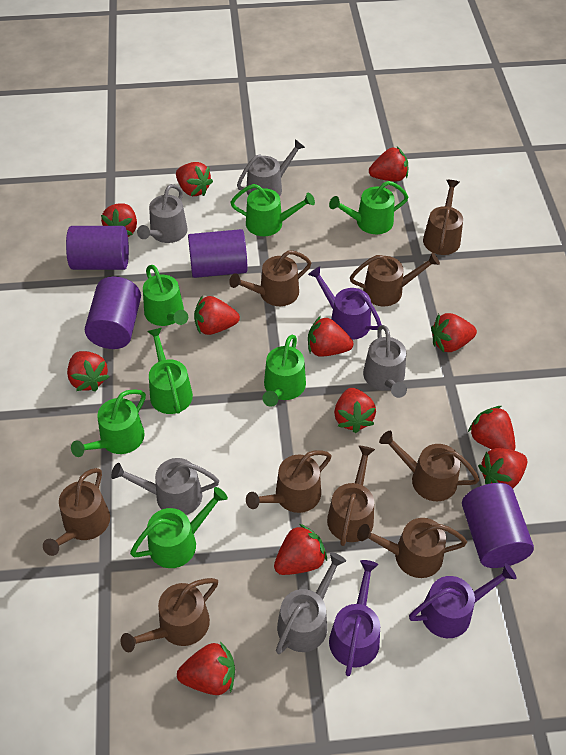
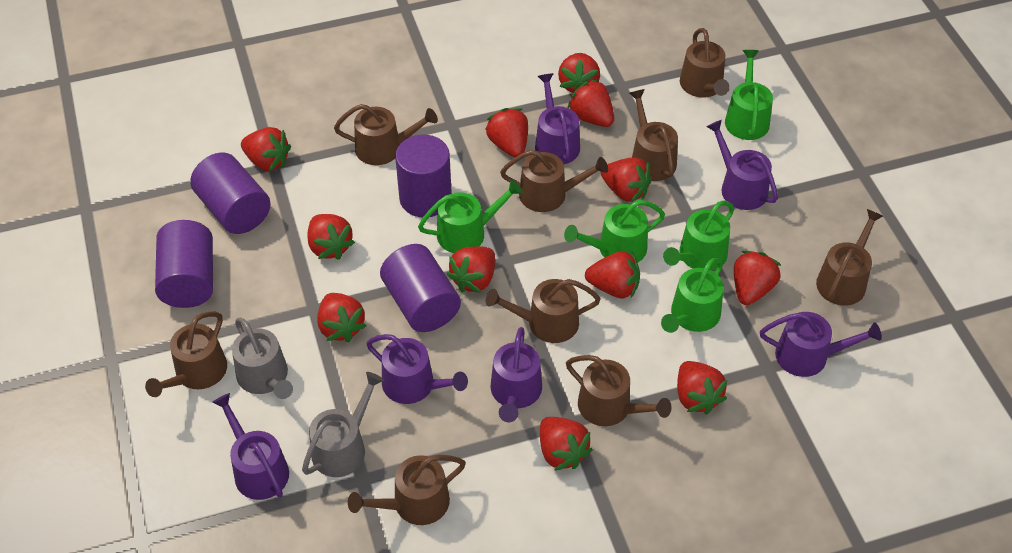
green watering can: [71,389,146,457] [130,487,228,568] [143,265,188,326] [147,328,193,414] [230,184,315,236] [263,335,306,407] [329,181,408,234] = 7 -> [418,180,523,253] [564,200,665,262] [661,258,724,333] [663,201,734,271] [725,50,773,140] = 5
grey watering can: [111,458,219,515] [137,184,188,243] [237,139,305,196] [276,552,346,654] [363,325,407,398] = 5 -> [232,318,293,399] [302,372,384,477] = 2
purple watering can: [308,266,382,340] [329,560,380,676] [409,563,517,638] = 3 -> [212,393,289,500] [366,334,468,404] [491,327,542,422] [535,73,580,164] [706,120,778,210] [760,312,882,377] = 6

